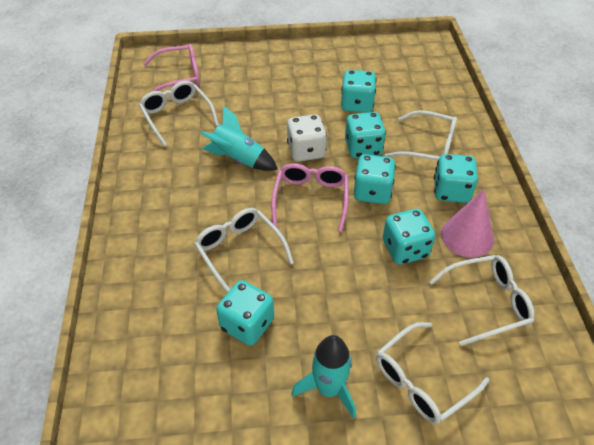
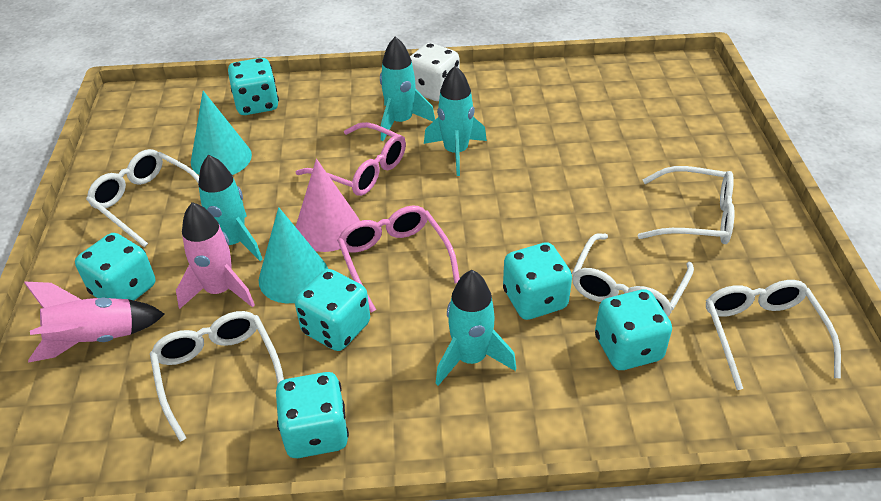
pink rocket: none = 0 -> [24,281,165,363] [176,202,255,309] = 2
turquoise cone: none = 0 -> [191,91,252,175] [258,207,328,303] = 2
turquoise rocket: [200,106,278,171] [292,335,356,419] = 2 -> [198,155,262,261] [380,36,435,141] [424,65,487,176] [436,270,516,386] = 4

